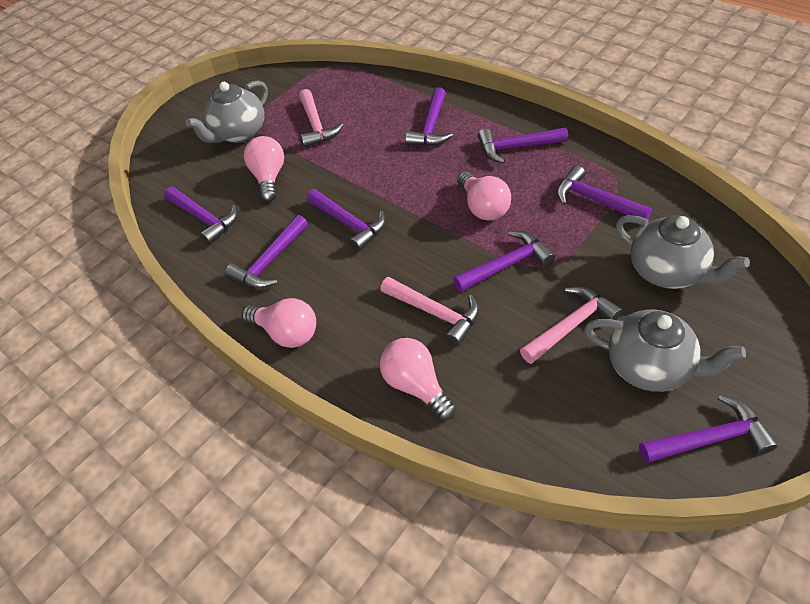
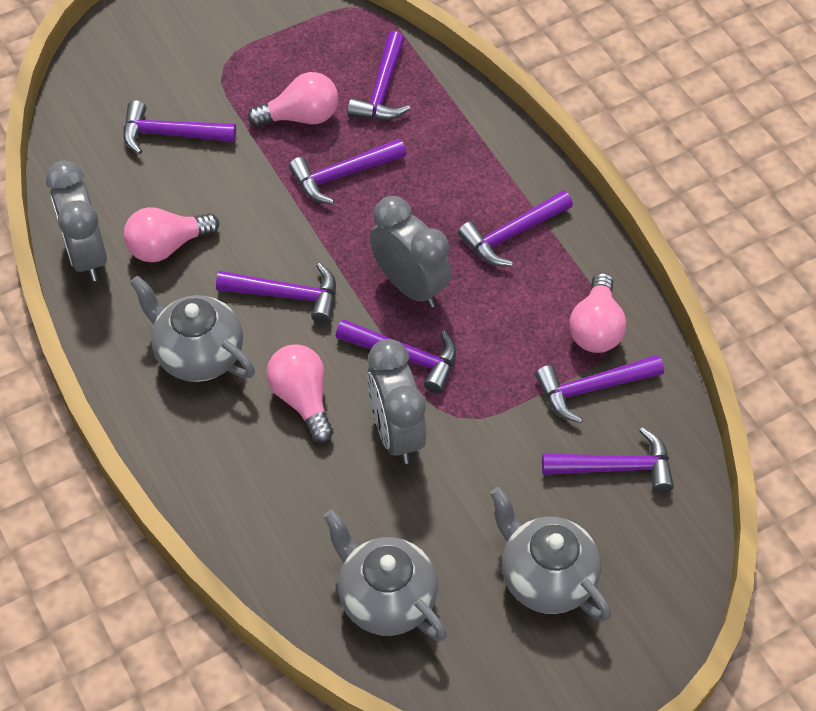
grey clock: none = 0 -> [46,161,107,282] [367,339,426,464] [370,196,452,308] = 3
pink hammer: [299,89,343,148] [380,277,479,346] [520,286,622,364] = 3 -> none = 0

